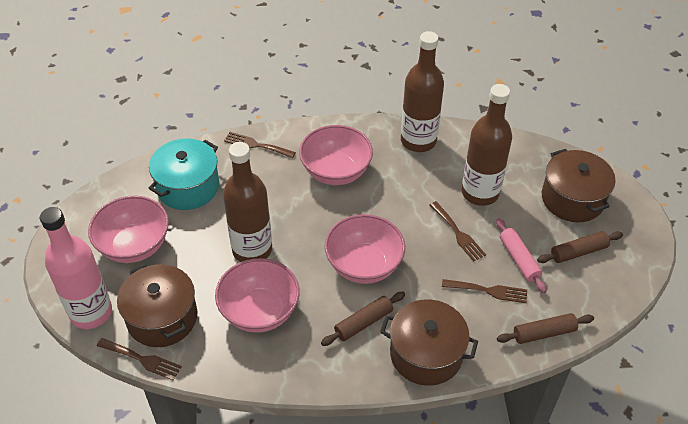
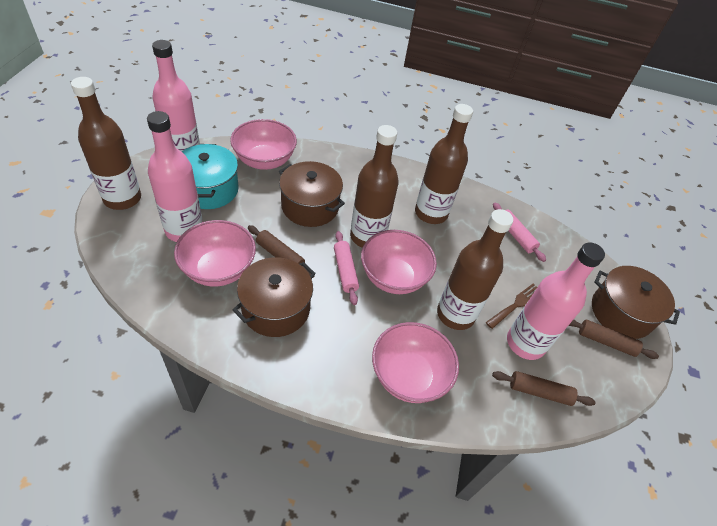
brown bottle: [223,142,272,262] [401,31,444,152] [462,84,512,206] = 3 -> [71,77,141,210] [350,125,399,248] [415,104,473,224] [437,209,513,330] = 4
brown fork: [97,338,182,380] [224,132,296,158] [430,201,486,261] [442,279,527,303] = 4 -> [486,284,537,329] = 1
pink bottle: [40,207,112,329] = 1 -> [147,111,203,242] [152,40,200,151] [507,242,605,360] = 3
pink rolling pin: [496,218,547,293] = 1 -> [334,231,359,305] [493,202,546,262] = 2

